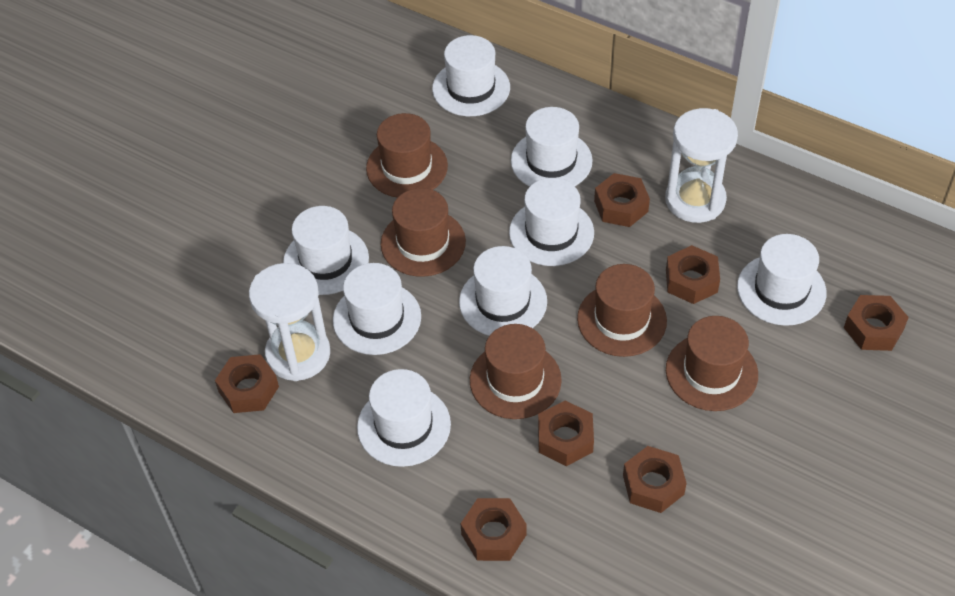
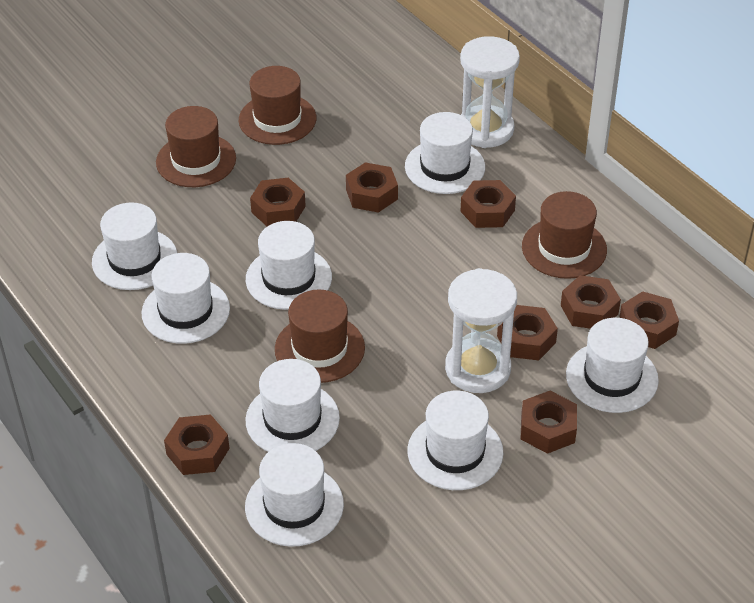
brown hat: [366,113,448,198] [381,188,466,277] [470,324,562,419] [577,264,667,357] [666,316,758,411] = 5 -> [156,106,236,187] [239,66,316,145] [275,290,365,383] [522,191,607,279] = 4
brown nut: [215,354,279,413] [460,498,526,561] [538,401,594,466] [594,173,650,227] [623,446,687,513] [666,245,720,304] [844,295,909,351] = 7 -> [164,414,230,475] [250,178,306,226] [346,162,398,213] [460,180,516,228] [497,305,558,360] [521,391,577,454] [561,275,621,329] [619,291,679,349] = 8

